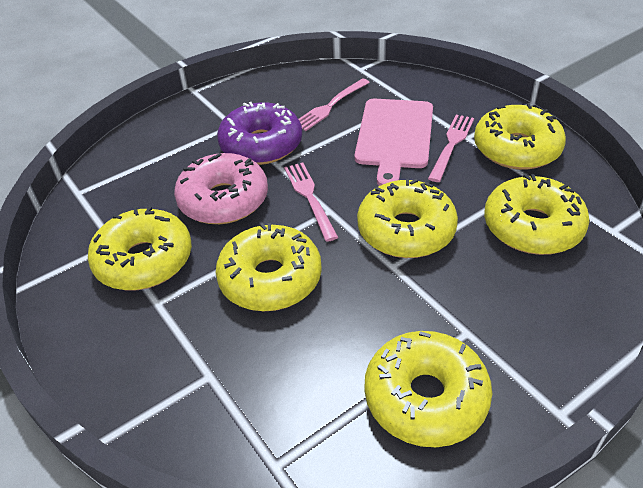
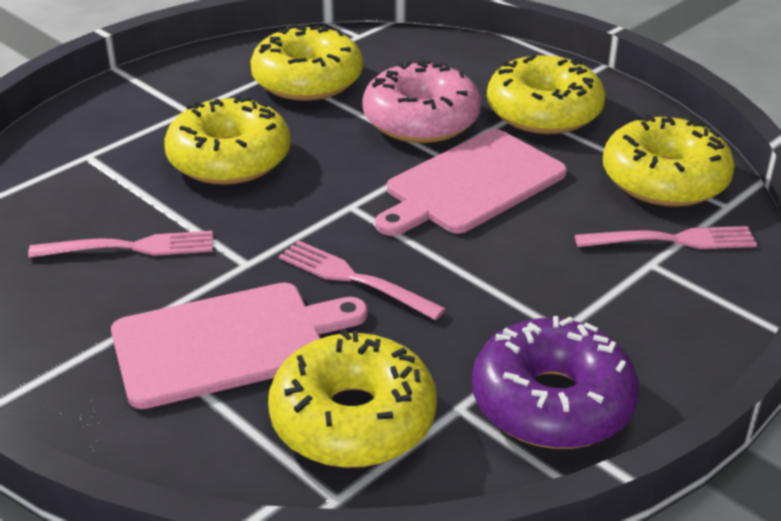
pink cutting board: [354,99,433,186] = 1 -> [111,282,368,409] [375,129,567,236] = 2
yellow donut: [88,207,192,291] [216,223,322,311] [357,179,458,258] [364,331,492,447] [474,103,566,170] [484,174,589,255] = 6 -> [164,96,291,185] [250,25,363,101] [268,329,437,468] [487,54,605,134] [603,114,735,207] = 5

